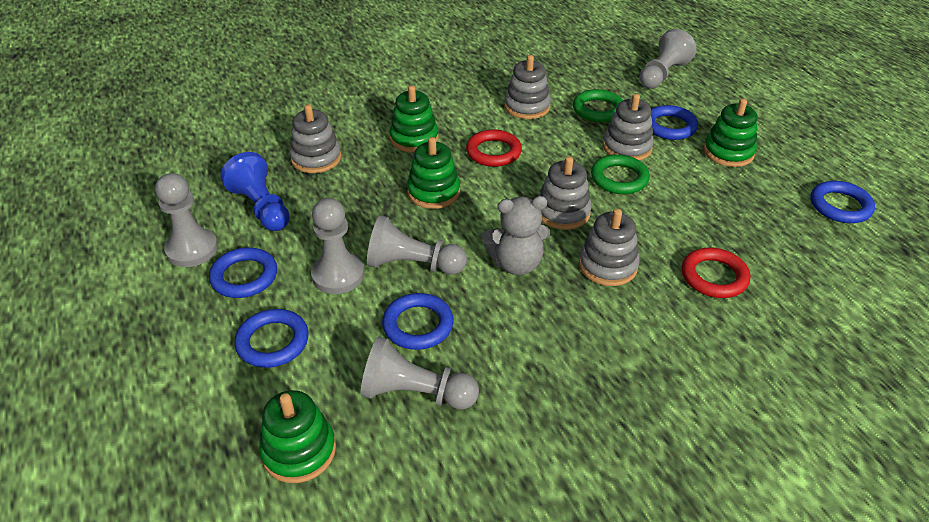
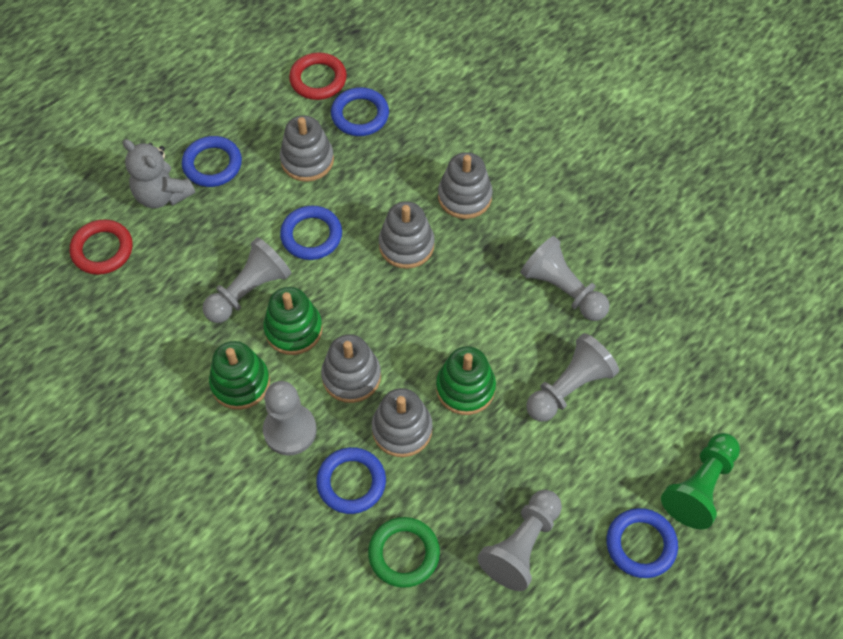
blue pawn: [220,152,290,231] = 1 -> none = 0
green pawn: none = 0 -> [661,433,740,529] = 1
green ring: [573,89,623,122] [591,154,650,194] = 2 -> [368,517,440,588] = 1
green stacking toy: [259,390,336,483] [389,85,439,153] [407,137,460,209] [703,99,757,167] = 4 -> [209,341,270,410] [263,287,323,355] [436,346,496,415] = 3

